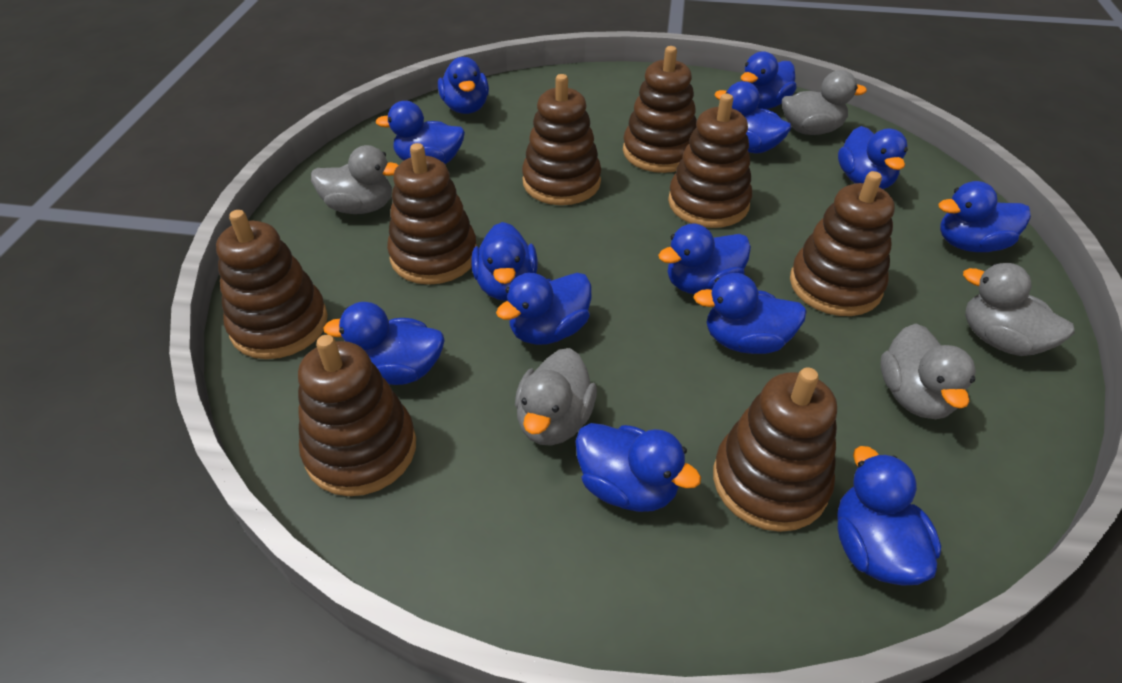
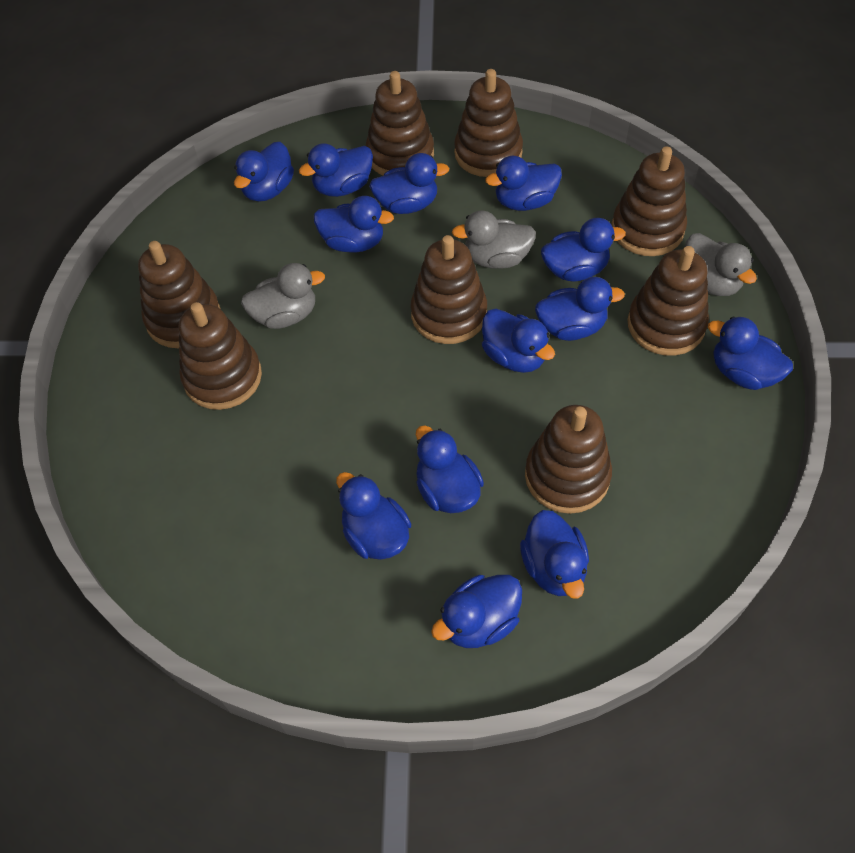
grey duck: [311,145,398,214] [515,348,597,446] [782,70,867,135] [880,324,976,419] [963,263,1075,356] = 5 -> [241,263,325,329] [452,211,536,269] [685,233,757,296] = 3

